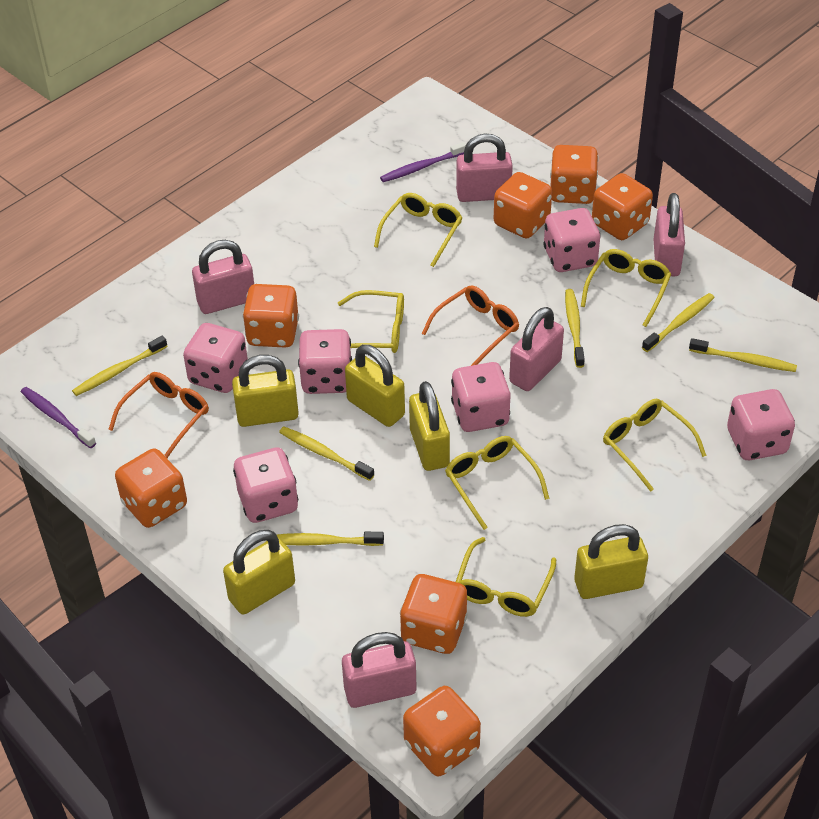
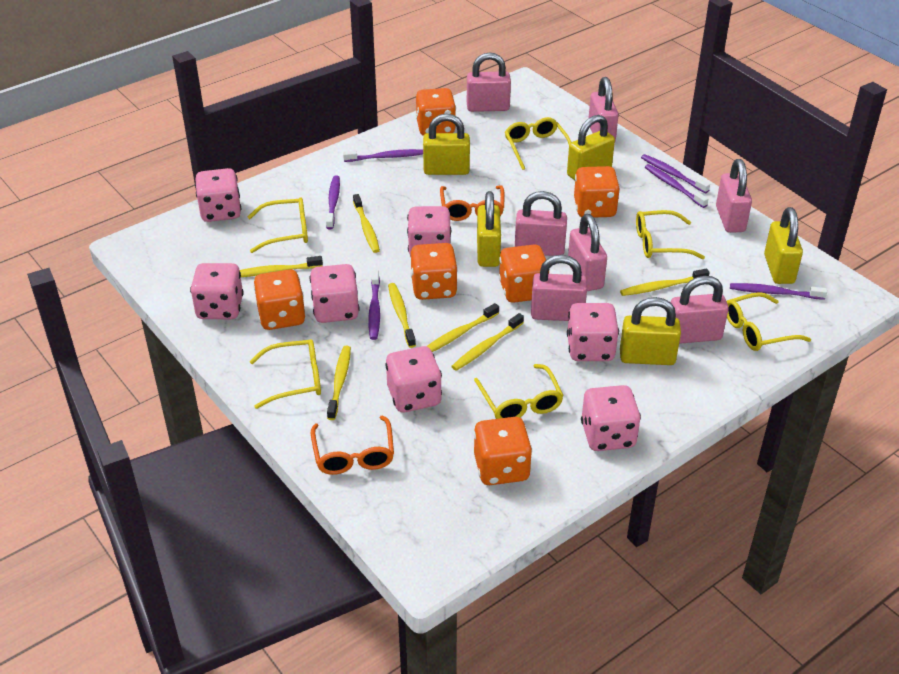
orange dice: [115,448,187,528] [243,284,299,348] [400,574,468,654] [403,686,481,776] [494,172,552,238] [550,145,599,204] [592,173,653,240] = 7 -> [253,269,306,330] [411,243,458,300] [416,88,456,136] [474,417,532,485] [499,244,549,303] [574,166,620,217] = 6
pink dice: [183,323,248,393] [233,447,298,523] [298,329,352,394] [451,362,511,432] [543,208,601,272] [727,389,795,460] = 6 -> [190,263,244,319] [196,168,241,222] [310,264,359,323] [385,346,442,412] [407,206,451,257] [567,303,619,361] [581,385,641,451] = 7
pink padlock: [192,240,254,314] [342,632,416,708] [456,133,513,202] [509,307,564,391] [654,193,685,276] = 5 -> [467,52,511,112] [515,191,567,256] [531,255,587,321] [568,214,607,291] [589,77,619,142] [671,276,729,344] [716,159,752,233] = 7
purple toothbrush: [21,387,96,448] [380,142,466,182] = 2 -> [326,175,340,229] [343,149,423,162] [368,270,380,340] [641,154,710,193] [645,164,708,208] [730,283,827,300] = 6
yellow toothbrush: [72,336,167,396] [277,532,384,546] [279,427,374,481] [565,289,585,368] [642,293,714,352] [689,338,797,372] = 6 -> [240,256,323,277] [327,346,351,420] [353,194,380,253] [388,283,416,348] [427,303,499,352] [451,313,524,371] [620,269,710,296] = 7

